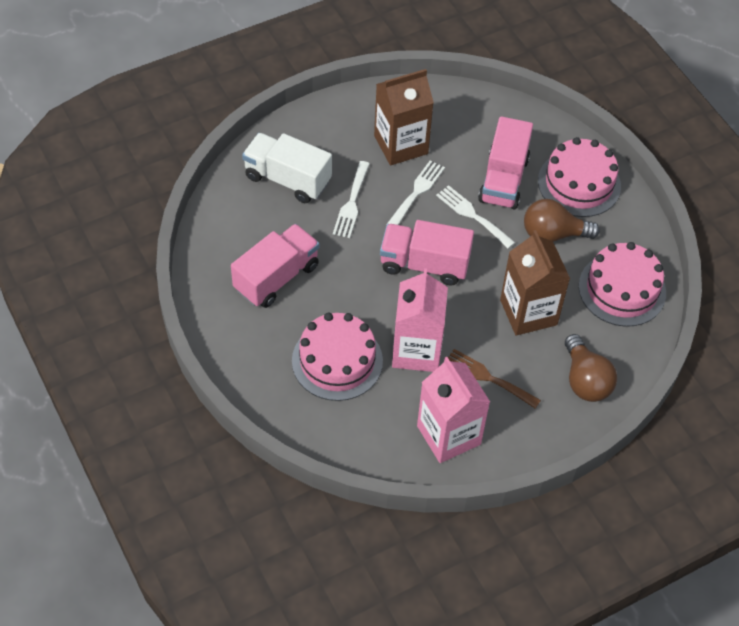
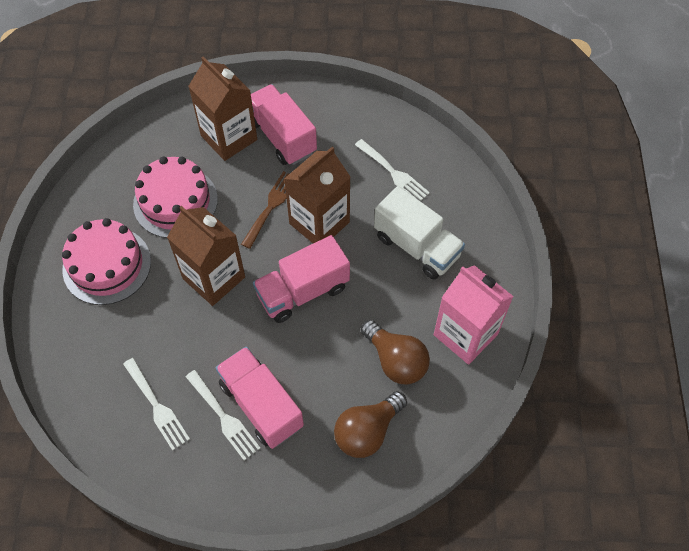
brown carton: [374,69,434,165] [500,230,570,336] = 2 -> [167,206,245,306] [188,56,257,161] [284,146,350,243] = 3
pink cake: [292,312,383,401] [538,137,621,217] [579,242,666,327] = 3 -> [62,218,151,305] [133,156,218,238] = 2
pink carton: [392,268,448,372] [417,357,490,463] = 2 -> [434,265,514,365] = 1

